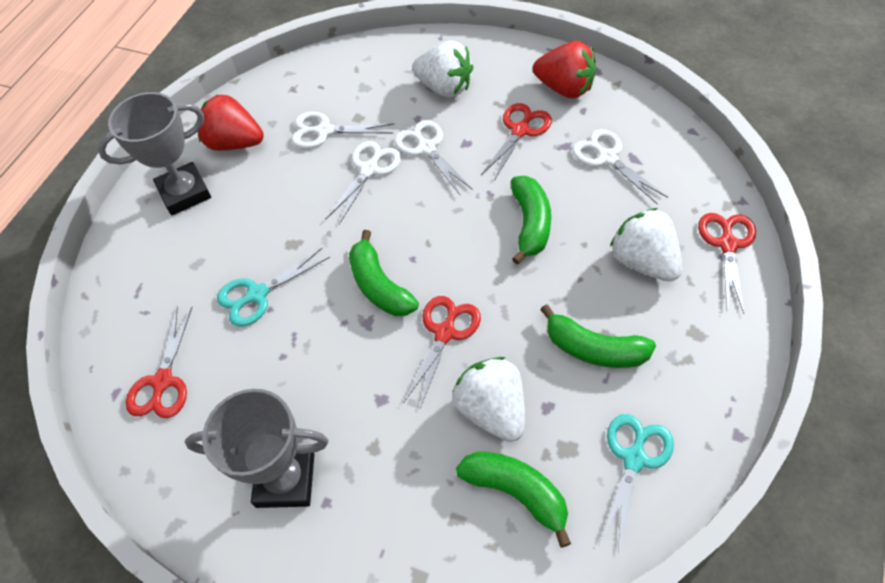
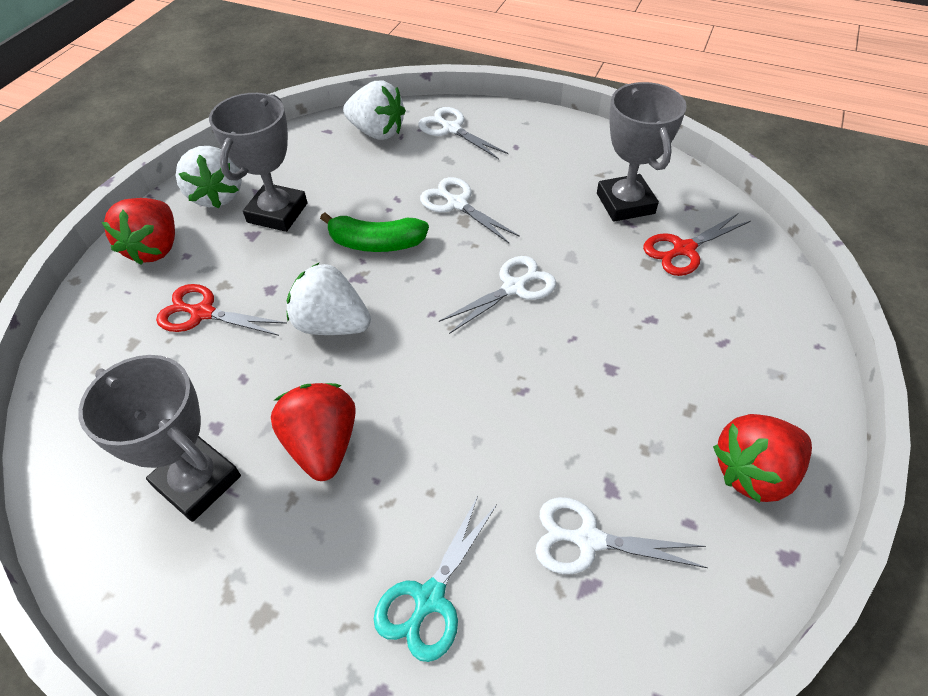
green banana: [349,230,419,316] [456,451,571,548] [511,176,551,265] [540,304,656,368] = 4 -> [320,212,429,252] = 1
grey trophy: [98,92,211,215] [185,389,328,508] = 2 -> [78,355,241,522] [209,93,307,232] [597,82,687,222] = 3
red scissors: [126,307,192,418] [404,296,481,409] [481,103,552,181] [698,213,756,314] = 4 -> [156,284,287,336] [643,214,751,276] = 2
red strawberry: [198,94,264,151] [533,41,596,99] = 2 -> [102,198,175,265] [271,383,356,481] [713,414,812,503] = 3
turquoise scissors: [217,248,330,327] [599,414,674,552] = 2 -> [374,496,497,662] = 1

